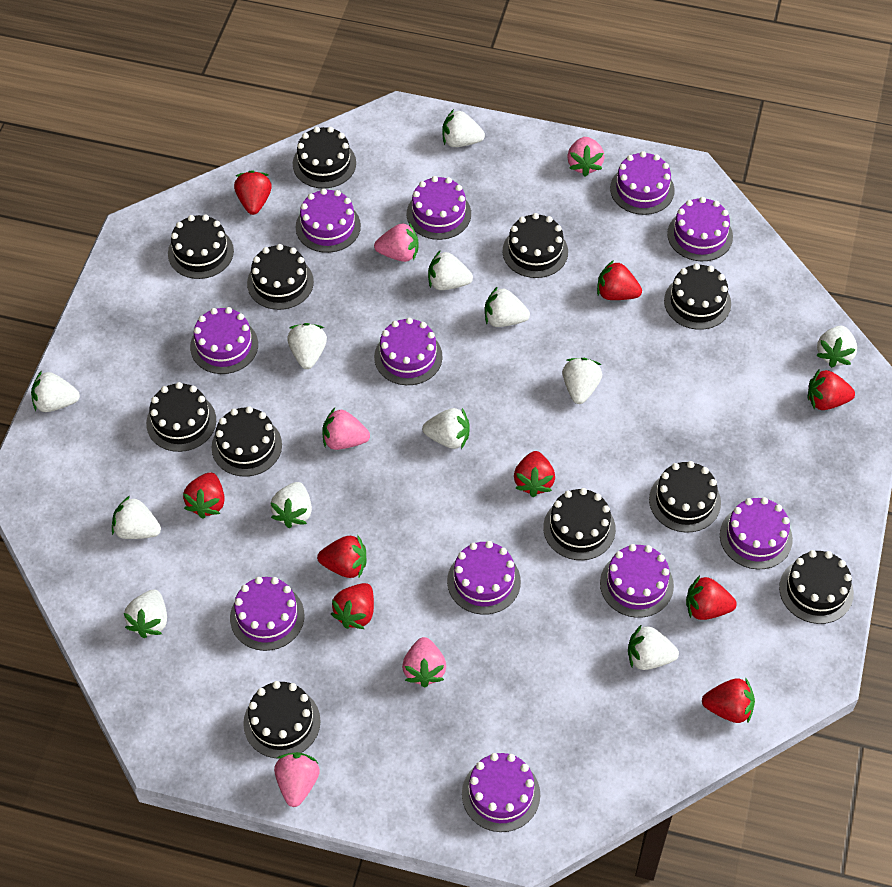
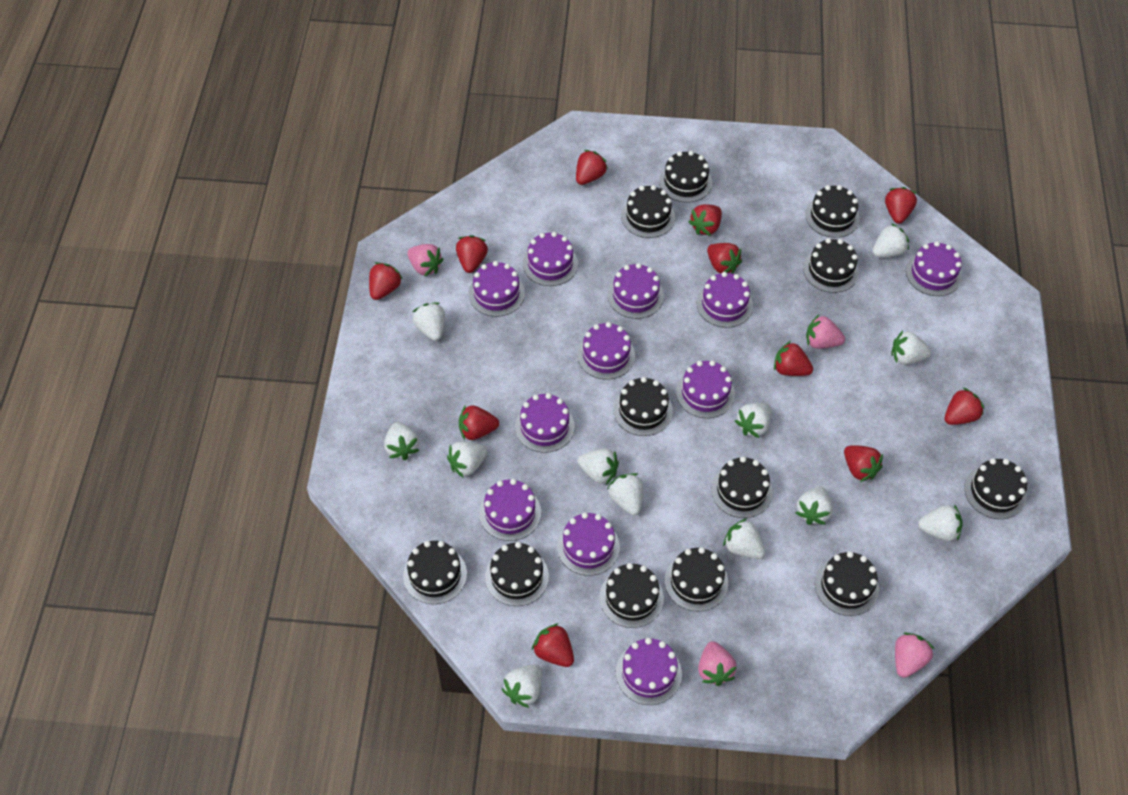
black cake: [146,382,216,452] [168,214,234,279] [212,406,282,477] [243,681,320,759] [247,244,314,310] [293,127,356,189] [502,213,568,278] [543,488,616,560] [649,461,721,532] [664,263,731,330] [779,550,854,624] = 11 -> [403,541,467,604] [485,542,549,606] [600,563,664,628] [613,377,673,436] [621,185,675,238] [659,151,712,202] [665,547,728,611] [711,456,773,518] [803,238,859,293] [805,185,860,238] [815,551,879,616] [964,458,1027,519] = 12
pink strawberry: [274,752,320,807] [323,408,370,450] [374,223,419,262] [402,637,446,687] [567,137,604,177] = 5 -> [408,244,444,277] [698,641,737,686] [806,315,845,349] [895,632,934,678] = 4
red strawberry: [183,472,225,519] [234,170,272,215] [317,536,366,578] [331,583,374,629] [514,451,555,497] [597,260,642,300] [686,576,737,620] [702,677,755,723] [808,369,855,410] = 9 -> [369,262,402,300] [456,235,488,273] [459,405,499,440] [532,623,574,667] [576,150,608,185] [688,204,722,236] [707,243,742,274] [774,341,813,376] [844,445,883,482] [885,187,917,224] [945,388,984,425] = 11

